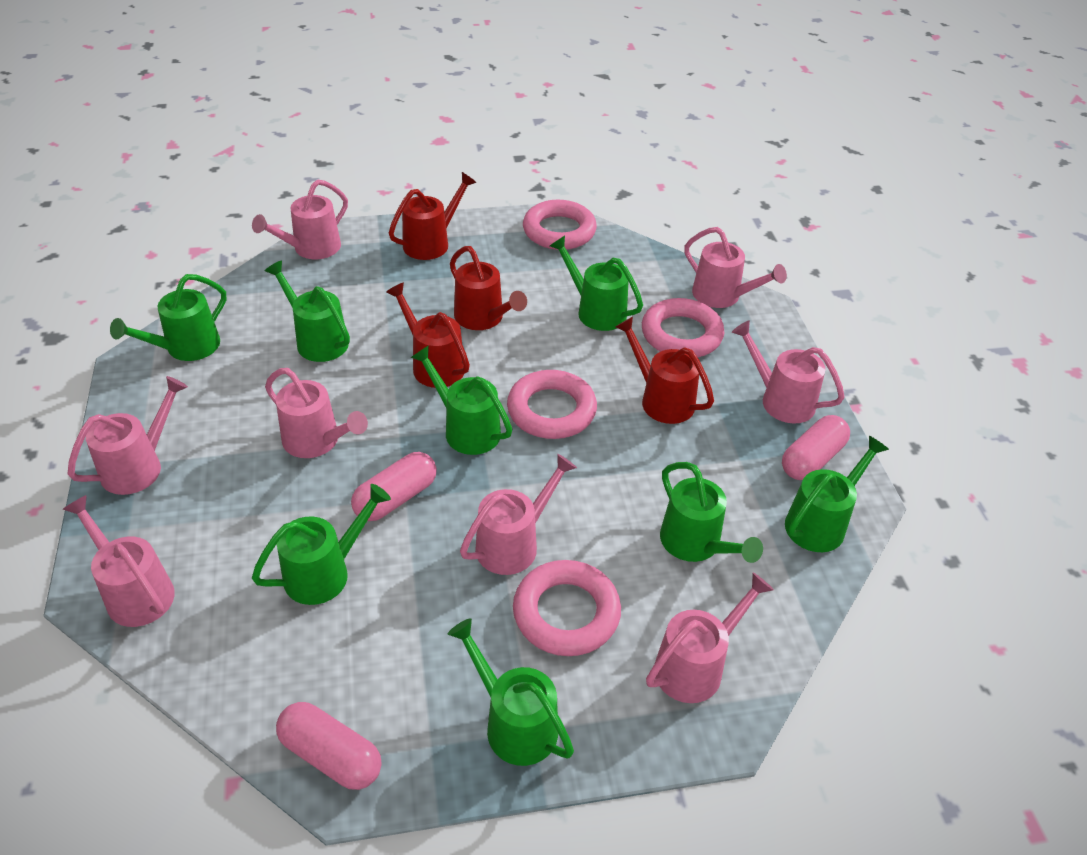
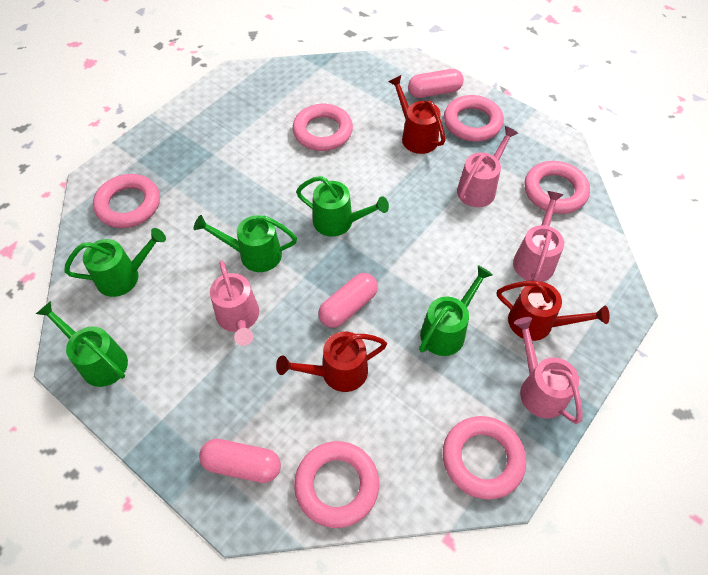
green watering can: [110,274,226,361] [252,484,391,605] [265,261,350,362] [410,345,512,455] [448,618,574,766] [550,236,643,331] [660,462,763,563] [785,436,889,552] = 8 -> [36,301,128,387] [64,228,166,297] [194,215,297,272] [296,176,389,236] [419,265,493,356] = 5
pink ring: [507,370,597,439] [513,560,621,656] [523,200,597,250] [642,298,724,357] = 4 -> [93,174,160,228] [293,104,353,151] [294,441,379,528] [443,416,526,499] [444,95,504,142] [525,161,590,214] = 6
pink watering can: [63,495,175,627] [68,376,188,495] [252,179,348,259] [265,368,368,458] [460,454,577,575] [646,572,774,703] [684,227,787,308] [732,321,845,423] = 8 -> [210,261,259,346] [457,126,518,207] [513,191,564,282] [514,317,583,424] = 4
red watering can: [386,282,470,388] [389,172,477,260] [450,246,527,330] [615,317,714,424] = 4 -> [276,332,387,392] [389,75,445,154] [497,281,610,341] = 3

